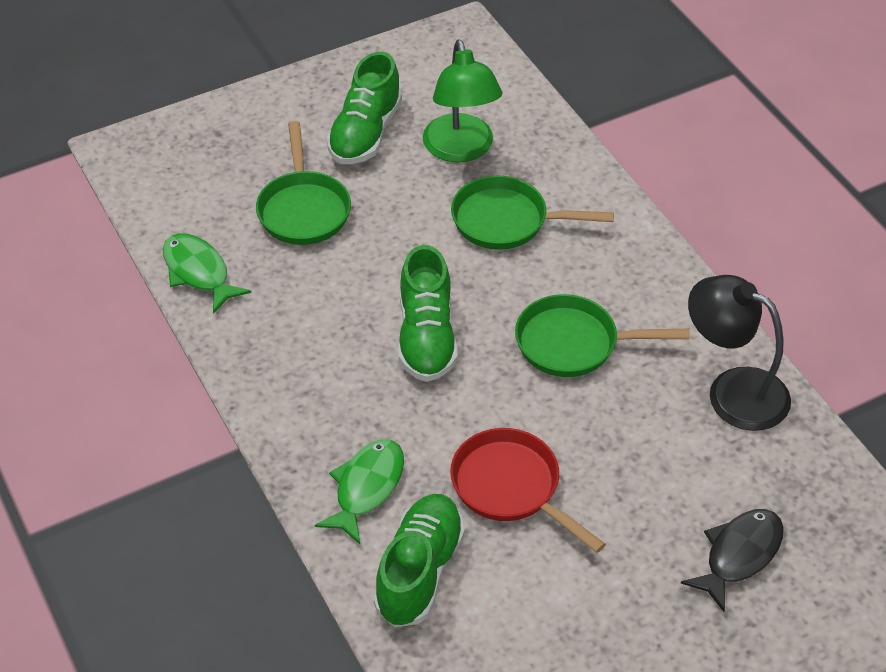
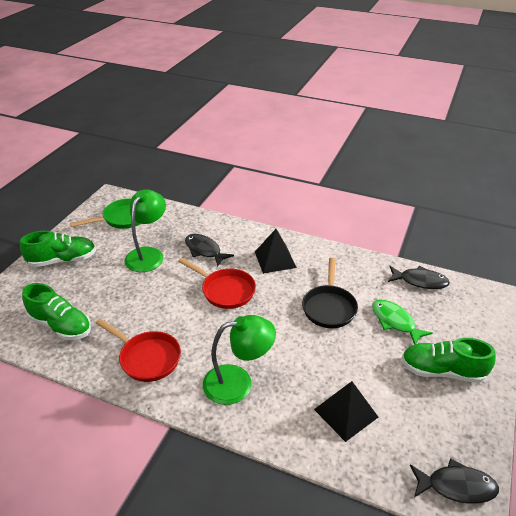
black fish: [681,509,784,612] = 1 -> [185,234,234,267] [388,266,450,289] [410,458,499,504] = 3
black lamp: [688,275,791,431] = 1 -> none = 0
black pan: none = 0 -> [302,258,358,328] = 1
black pyramid: none = 0 -> [255,229,297,274] [314,381,378,442] = 2
green fish: [163,233,251,314] [315,439,404,544] = 2 -> [372,300,433,345] = 1
green lamp: [423,39,502,163] = 1 -> [124,189,166,272] [203,315,276,405] = 2
green pan: [256,121,351,245] [451,176,614,250] [515,294,690,377] = 3 -> [70,198,140,229] = 1
red pan: [450,428,606,553] = 1 -> [96,319,181,382] [178,258,256,309] = 2

